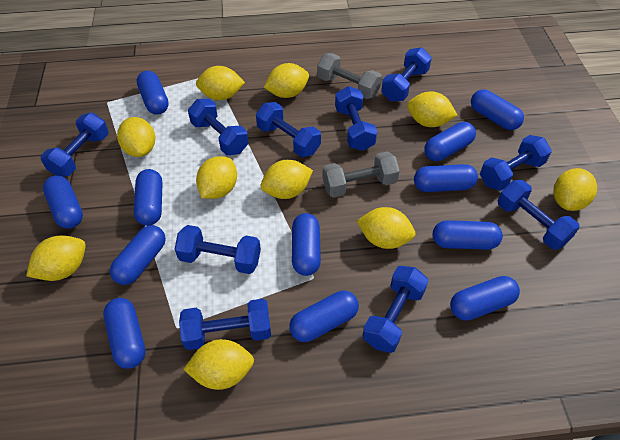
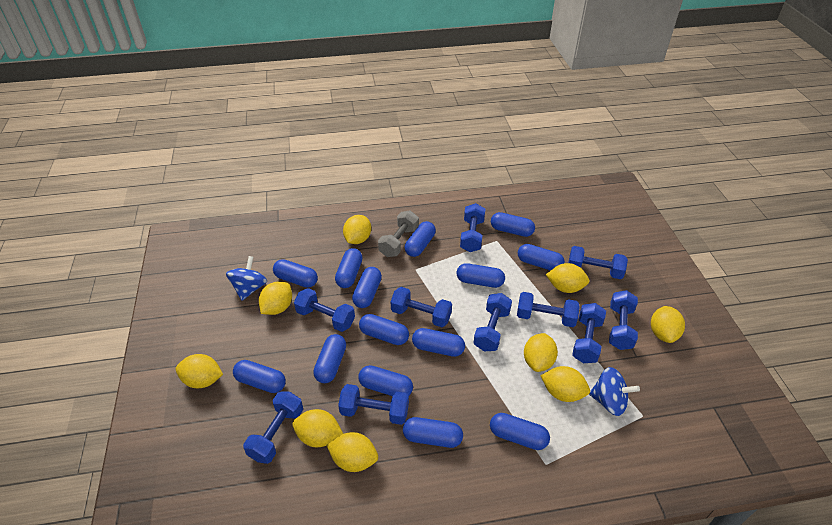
blue capsule: [43,175,83,229] [103,298,146,369] [110,225,166,285] [134,169,163,226] [137,71,169,115] [289,291,359,342] [292,213,321,276] [414,164,478,192] [424,122,476,161] [433,220,503,250] [450,276,520,321] [471,89,524,130] = 12 -> [233,360,286,393] [273,259,318,288] [313,334,346,383] [335,248,363,288] [352,267,382,308] [358,365,413,396] [359,314,409,345] [403,417,463,448] [405,221,436,257] [412,328,465,357] [457,263,505,288] [490,413,550,450] [491,212,535,237] [518,244,565,271] = 14
blue spinning top: none = 0 -> [226,256,267,301] [589,367,640,416] = 2
grey dumbbell: [317,53,382,99] [322,152,400,198] = 2 -> [378,211,419,257] = 1
yellow lemon: [26,235,86,281] [117,117,155,157] [183,339,254,390] [196,66,245,100] [196,156,237,199] [261,160,313,199] [264,63,309,98] [357,207,415,249] [407,92,458,127] [553,168,597,211] = 10 -> [176,354,223,388] [259,282,292,315] [292,409,343,447] [327,432,378,472] [343,215,371,244] [524,333,558,372] [540,366,590,402] [546,263,590,293] [651,306,685,343] = 9

